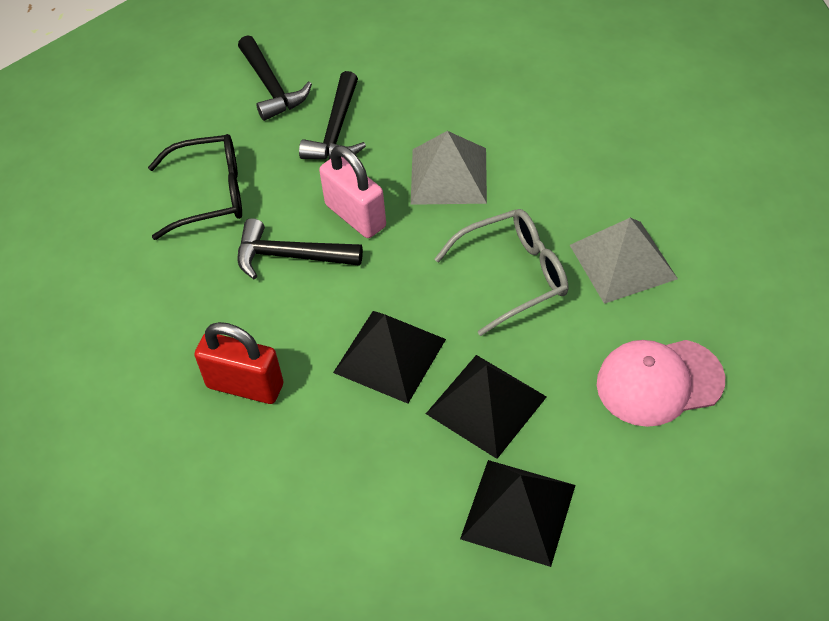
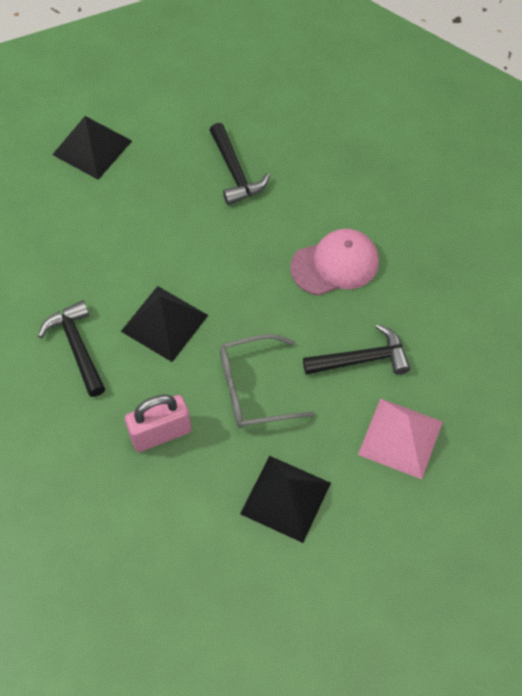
black glasses: [148,134,242,240] = 1 -> none = 0
grey pyramid: [411,131,487,205] [570,218,678,304] = 2 -> none = 0
pink pyramid: none = 0 -> [358,398,443,479] = 1
red padlock: [194,322,283,404] = 1 -> none = 0

